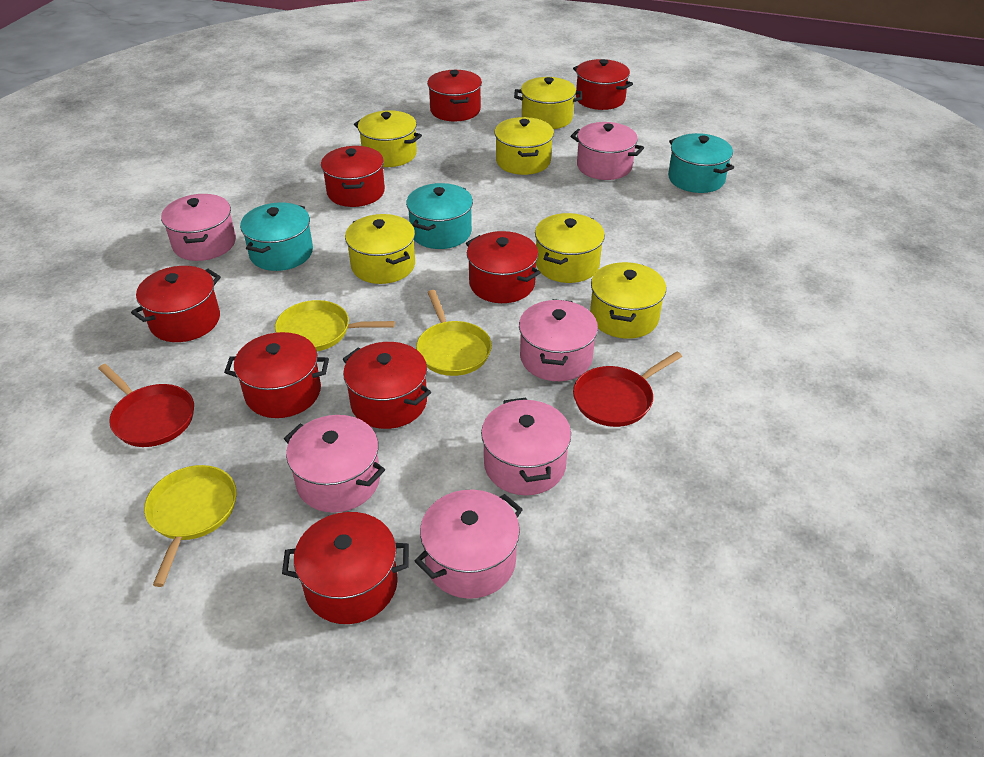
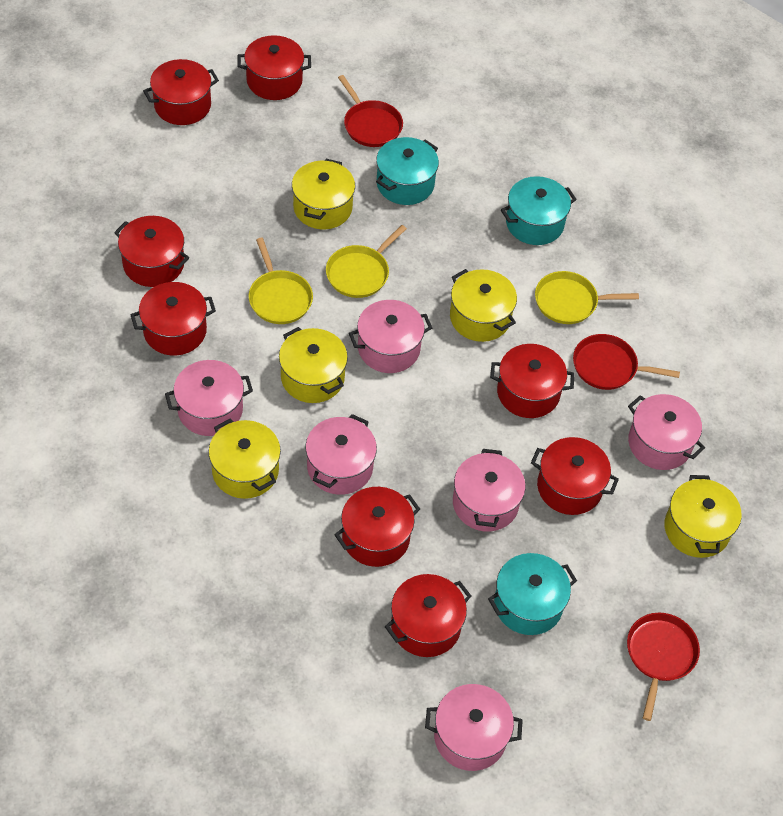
red pan: [98,364,194,447] [573,351,682,427] = 2 -> [338,75,403,147] [573,334,680,390] [627,613,700,721] = 3
yellow pot: [345,214,415,284] [354,110,422,167] [494,117,554,175] [514,77,582,129] [535,213,605,283] [590,262,666,339] = 6 -> [209,418,281,499] [279,327,348,403] [292,159,355,229] [450,269,517,342] [664,475,742,558] = 5

